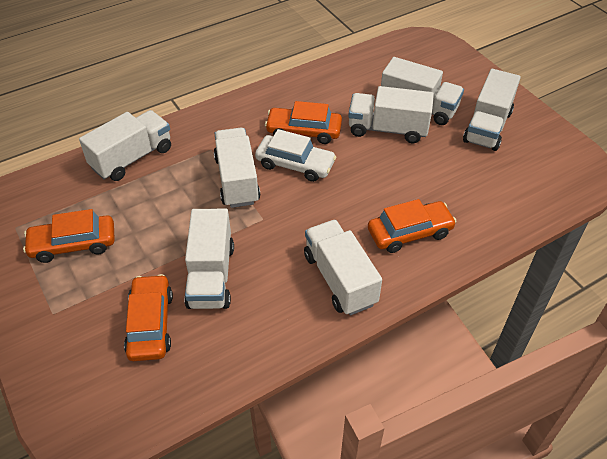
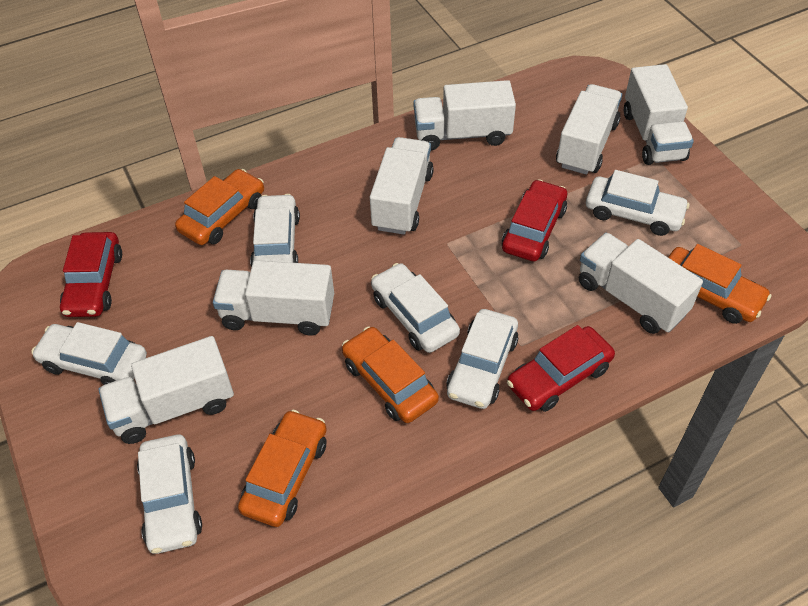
red car: none = 0 -> [60,232,122,317] [502,179,567,262] [507,325,615,412] = 3
white car: [255,129,336,182] = 1 -> [31,322,147,385] [137,435,202,554] [250,194,300,267] [371,263,460,353] [446,309,518,409] [586,170,690,236] = 6

